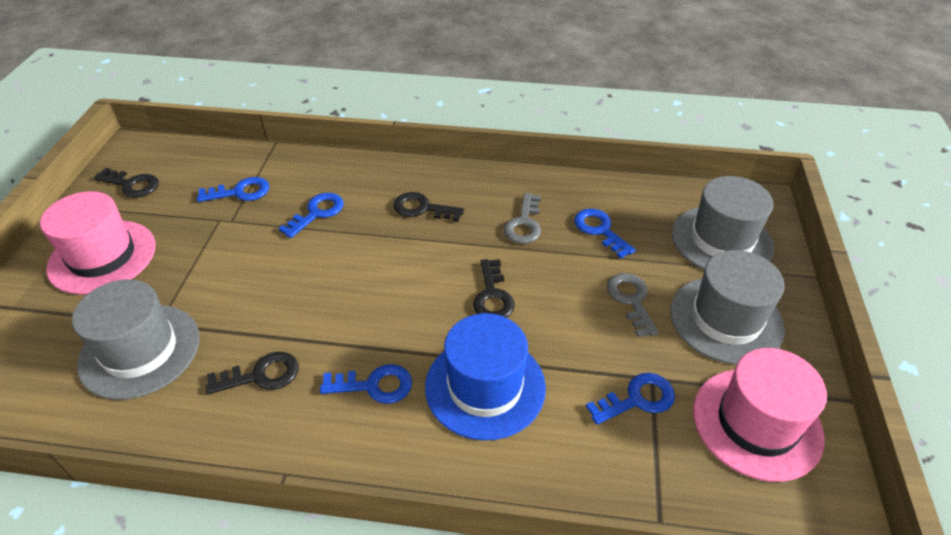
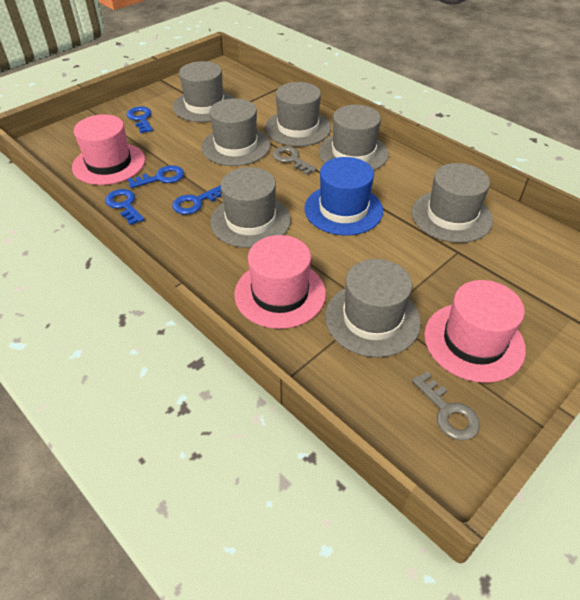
black key: [94,168,159,198] [206,352,298,394] [393,192,464,222] [473,259,515,318] = 4 -> none = 0
blue key: [197,177,269,202] [279,193,344,238] [320,364,412,404] [574,208,636,258] [586,373,675,425] = 5 -> [105,189,144,225] [127,106,153,133] [128,165,184,188] [172,186,222,214] = 4
grey hat: [72,279,200,400] [670,250,785,365] [672,176,774,270] = 3 -> [173,61,234,122] [201,98,270,166] [210,167,291,248] [265,82,331,147] [319,105,389,171] [325,259,421,357] [412,163,493,243] = 7
pink hat: [40,191,155,295] [693,348,827,482] = 2 -> [72,114,145,185] [234,235,326,329] [424,280,526,383] = 3

